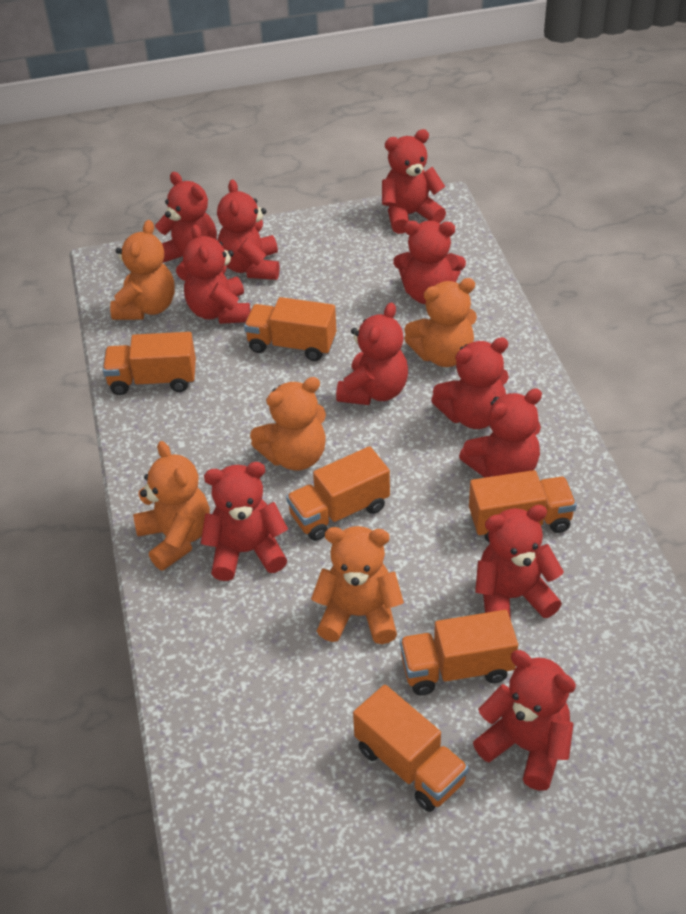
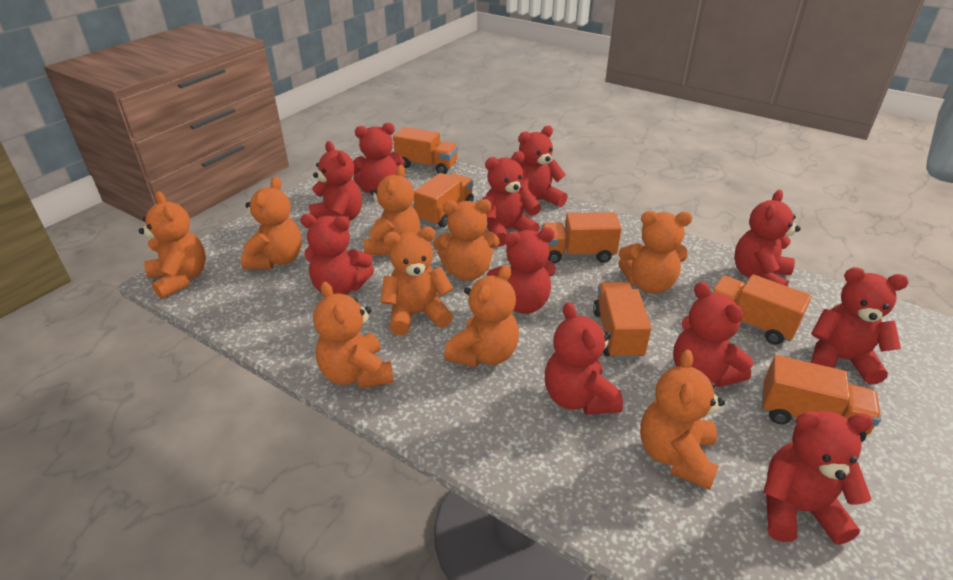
orange teddy bear: [110,220,175,320] [133,441,210,571] [250,377,326,471] [311,526,404,644] [404,278,477,367] = 5 -> [139,191,206,299] [241,177,302,269] [313,282,394,389] [364,165,420,255] [381,227,453,335] [433,199,500,281] [444,265,519,367] [618,211,692,294] [640,350,725,490] = 9

